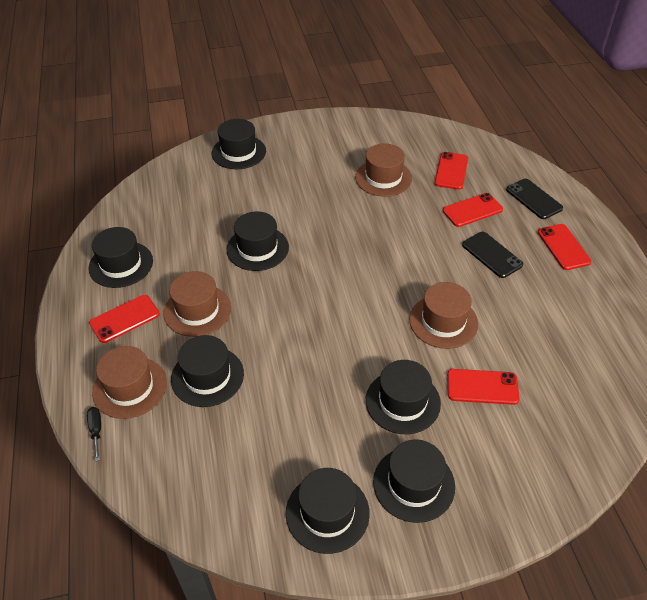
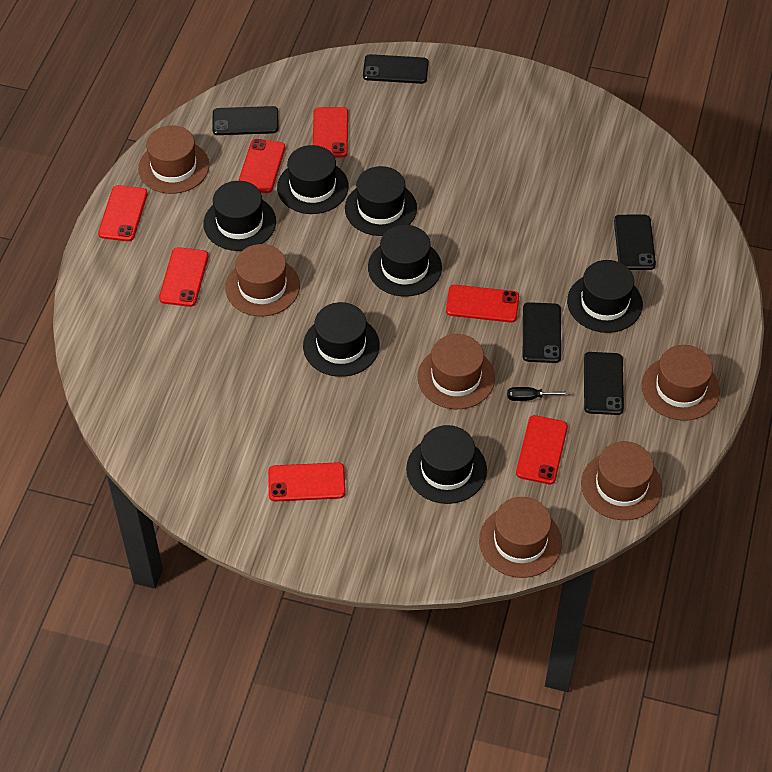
black phone: [462,232,523,278] [506,179,563,219] = 2 -> [212,106,279,135] [363,54,429,84] [523,302,561,363] [584,352,624,415] [614,215,656,270] = 5
brown hat: [92,346,167,419] [163,271,231,337] [355,143,412,197] [409,282,478,349] = 4 -> [138,125,209,194] [225,244,300,316] [418,334,495,409] [479,497,562,578] [581,441,662,520] [642,345,720,421] = 6
red phone: [89,295,160,343] [434,152,468,190] [443,193,503,227] [447,369,520,405] [538,224,591,270] = 5 -> [98,185,148,241] [159,247,208,307] [238,139,285,193] [268,462,346,502] [313,107,348,158] [446,285,519,322] [516,415,568,484] = 7

